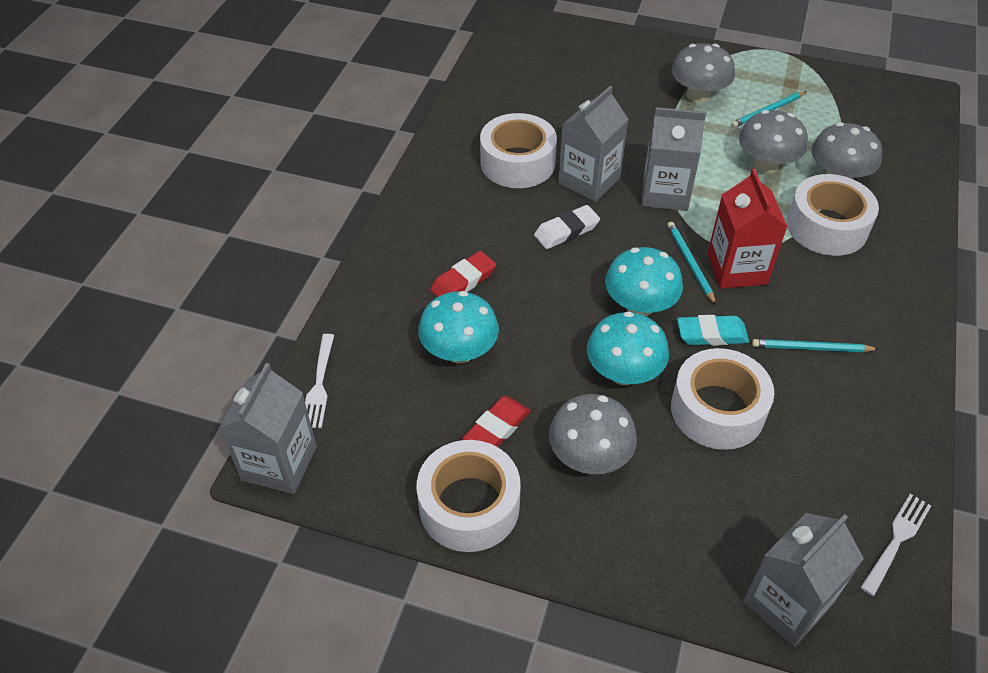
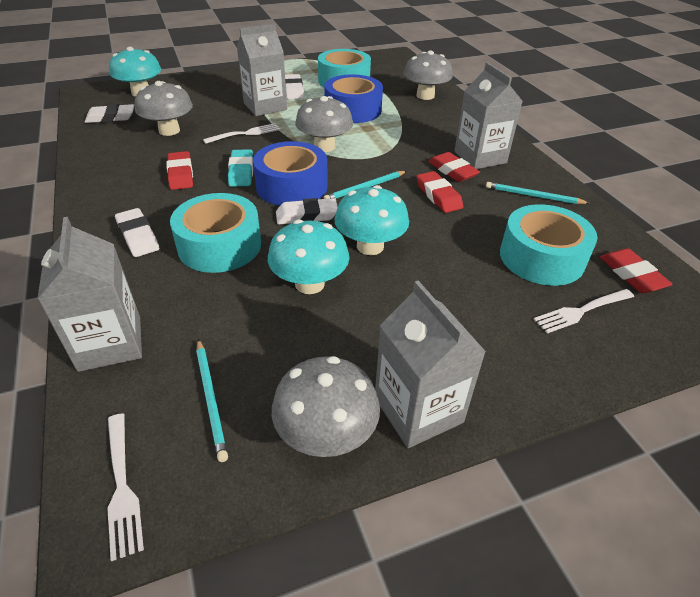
blue tape: none = 0 -> [253,141,328,206] [324,74,383,123] = 2
red carton: [707,169,787,289] = 1 -> none = 0
red eraser: [430,251,496,297] [462,396,530,447] = 2 -> [166,151,193,190] [417,171,463,213] [428,152,480,182] [600,248,673,293] = 4
turquoise tape: none = 0 -> [170,193,261,273] [318,49,371,87] [500,204,597,286] = 3
white eraser: [534,205,600,249] = 1 -> [85,104,134,123] [115,208,159,257] [276,198,338,224] [285,74,304,99] = 4
white fork: [305,334,334,428] [860,494,931,596] = 2 -> [107,413,144,562] [203,123,280,144] [534,289,634,333] = 3
white tape: [417,440,521,552] [480,113,557,188] [671,348,774,450] [787,174,879,256] = 4 -> none = 0

